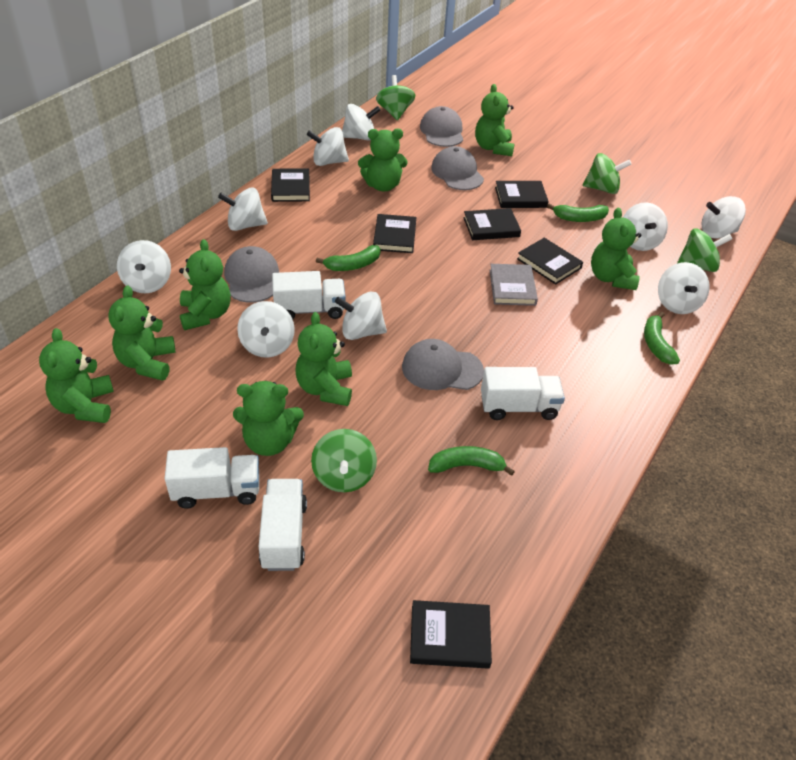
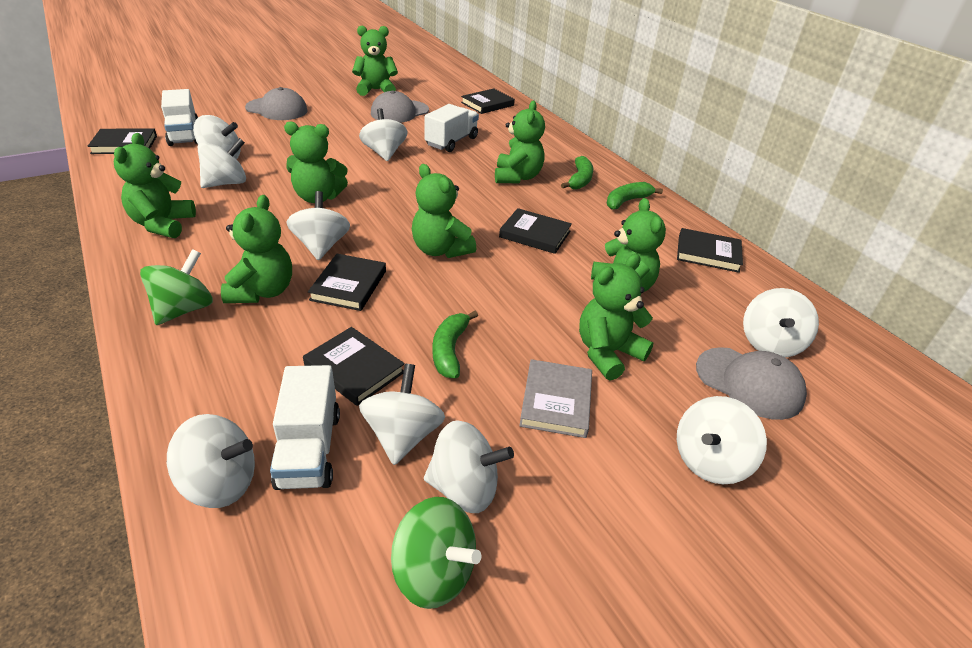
green banana: [316,245,380,271] [428,446,515,476] [547,204,609,222] [644,312,680,365] = 4 -> [432,311,478,378] [561,156,593,189] [607,182,663,210] = 3
green spinning top: [311,429,377,492] [376,75,415,120] [583,153,632,194] [677,228,733,272] = 4 -> [140,249,213,325] [391,497,481,609] = 2
grey cap: [224,246,279,303] [402,339,484,390] [420,106,463,147] [431,146,484,190] = 4 -> [245,87,308,120] [371,90,429,123] [696,347,807,420] = 3
white truck: [164,447,259,509] [258,479,307,571] [272,271,346,319] [481,367,565,420] = 4 -> [161,89,198,146] [270,365,340,490] [425,104,479,152] = 3

